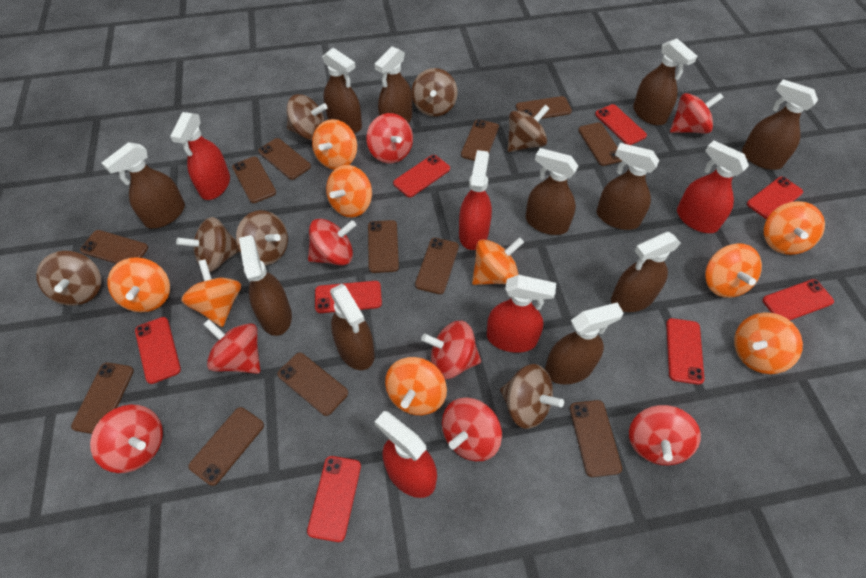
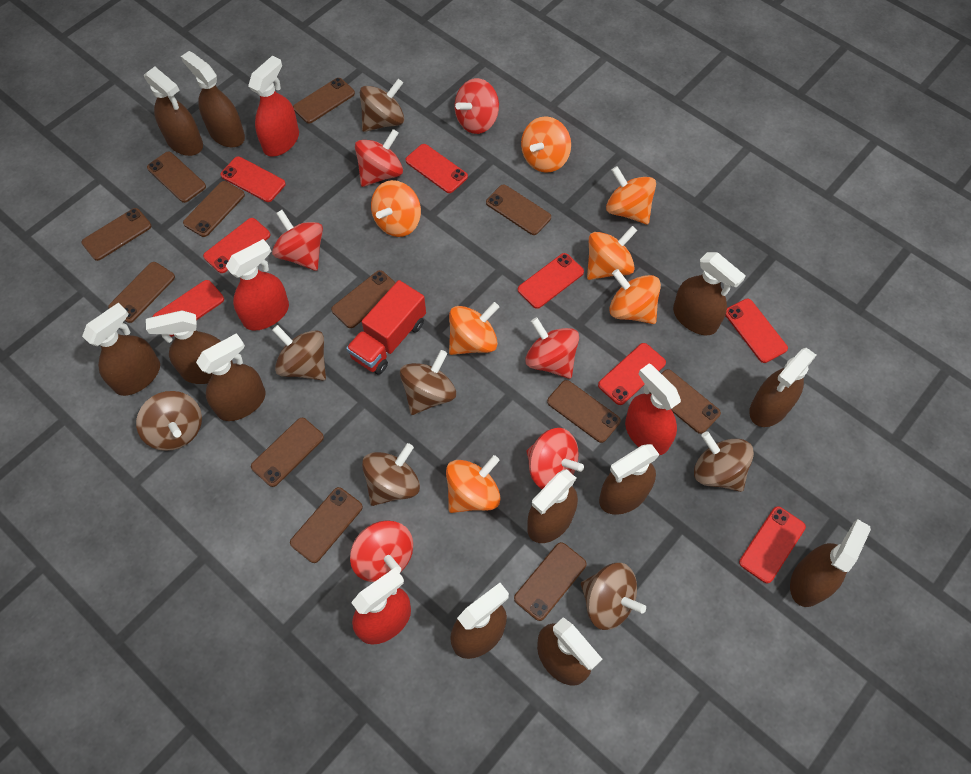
brown spray bottle: [102,142,185,228] [239,235,292,336] [322,48,362,133] [330,284,375,370] [374,46,412,123] [525,148,578,235] [545,302,624,384] [597,143,659,230] [611,232,681,312] [633,39,697,125] [742,79,818,170] = 11 -> [82,303,160,396] [144,67,203,156] [146,310,233,384] [181,51,245,147] [196,333,266,421] [450,583,509,659] [527,469,578,543] [537,617,602,686] [599,444,659,515] [673,252,746,335] [749,348,817,427] [790,519,871,607] = 12
orange spinning top: [107,257,170,312] [181,259,241,327] [312,119,357,170] [326,165,372,217] [385,357,447,415] [472,237,524,285] [705,244,762,298] [734,312,803,374] [764,201,825,255] = 9 -> [371,180,421,237] [446,455,501,513] [449,302,499,355] [521,116,571,173] [587,226,637,280] [606,166,656,224] [609,269,661,324] = 7
red spinning top: [90,405,163,473] [203,319,260,374] [308,218,356,265] [367,113,413,163] [421,321,481,379] [442,398,502,461] [629,405,701,465] [670,93,724,134] = 8 -> [272,210,323,271] [350,520,413,582] [355,129,403,187] [455,78,499,134] [525,317,579,379] [526,428,584,489] = 6
red spray bottle: [170,112,230,200] [374,411,437,498] [459,150,492,250] [487,275,556,353] [677,140,749,233] = 5 -> [226,239,289,331] [248,56,299,157] [351,568,411,645] [625,364,681,455] = 4
red truck: none = 0 -> [346,280,426,375] = 1

